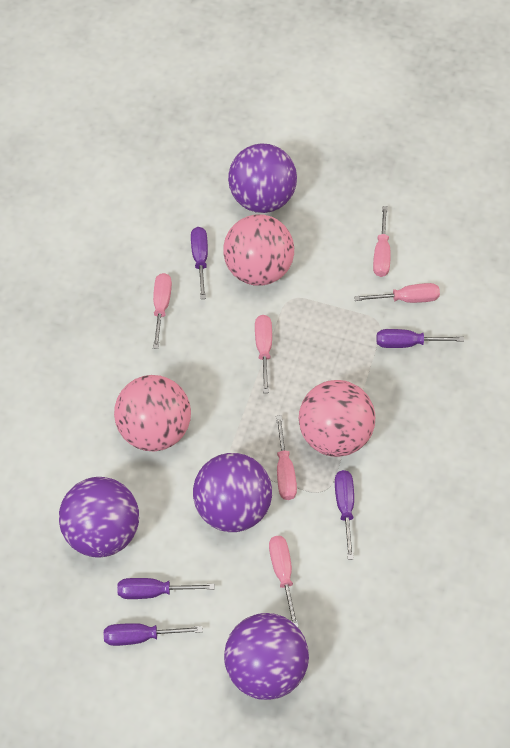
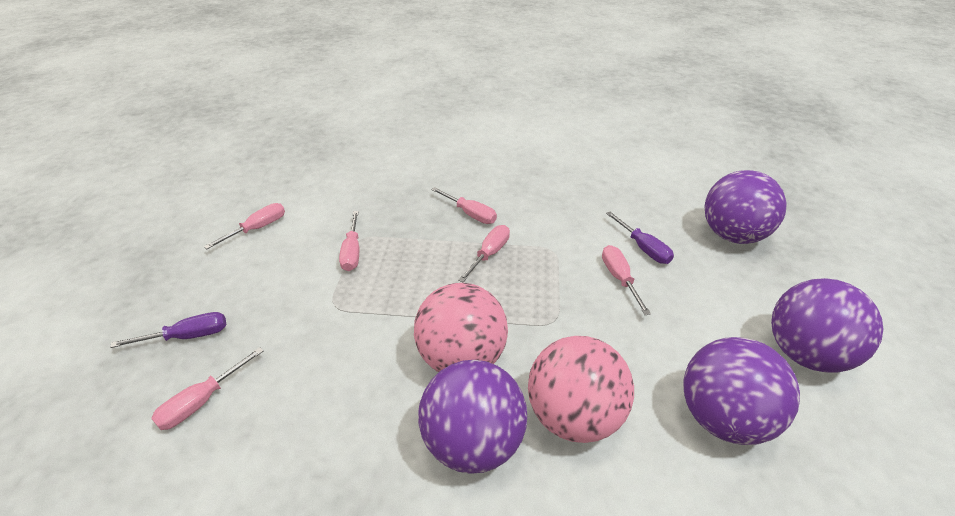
pink ball: [114,375,191,451] [223,214,294,286] [299,380,375,457] = 3 -> [414,283,508,372] [528,336,634,443] = 2
purple screwdriver: [104,623,203,646] [117,578,215,599] [191,227,208,299] [335,470,354,560] [377,329,464,348] = 5 -> [110,312,226,348] [606,212,674,264] = 2

